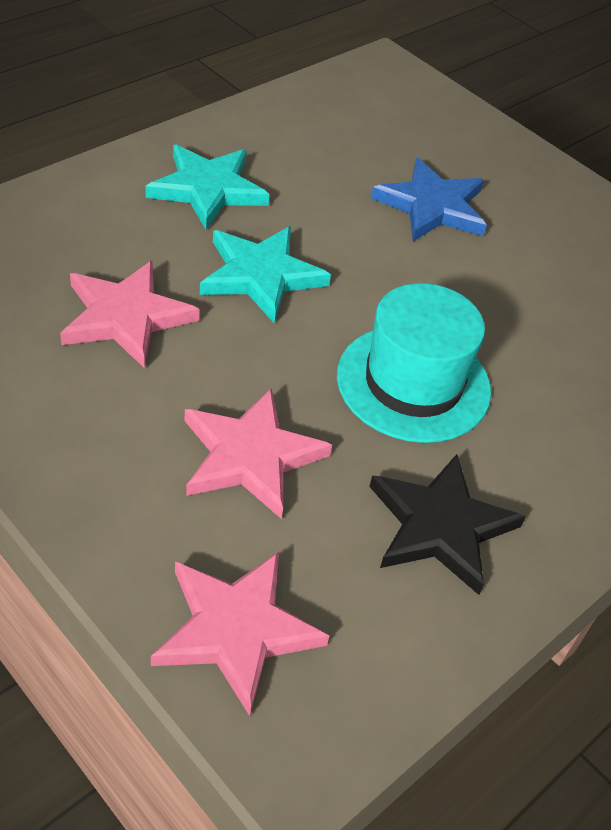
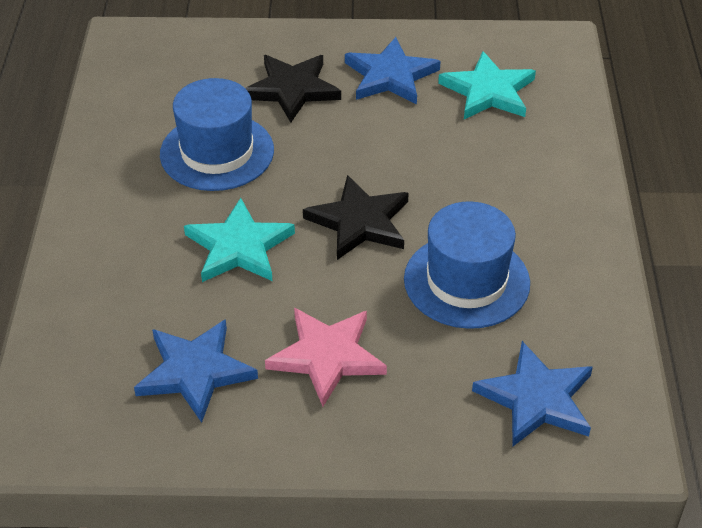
black star: [369,454,526,595] = 1 -> [245,55,341,123] [303,175,409,260] = 2
blue hat: none = 0 -> [160,78,274,191] [404,201,530,329] = 2
blue star: [371,158,487,241] = 1 -> [134,319,258,423] [345,37,441,104] [472,341,593,446] = 3
pink star: [60,260,200,368] [151,552,329,716] [185,388,332,519] = 3 -> [265,308,387,407] = 1
turquoise hat: [337,283,491,443] = 1 -> none = 0

